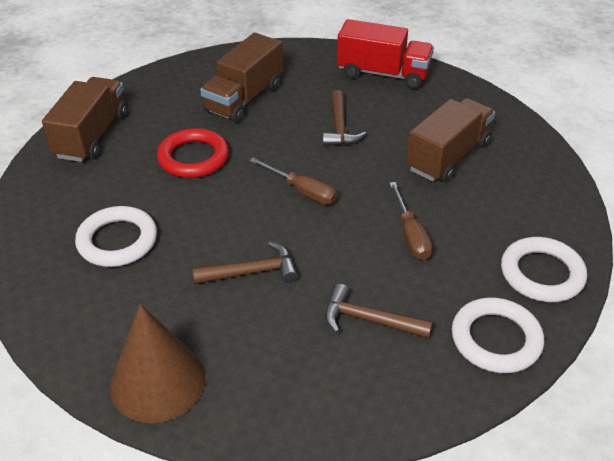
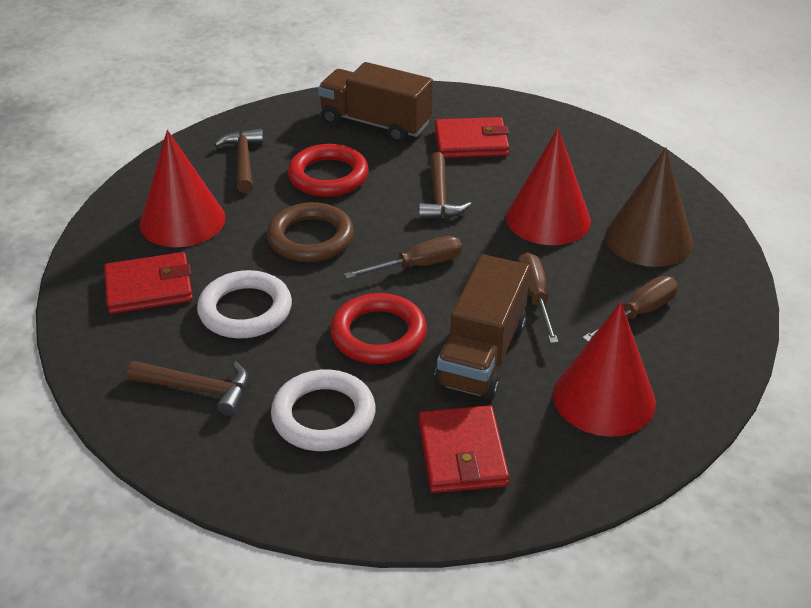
brown ring: none = 0 -> [267,202,354,262] = 1
brown screwdriver: [249,158,337,205] [389,182,432,260] = 2 -> [344,236,462,279] [517,253,558,343] [582,276,678,342] = 3
brown truck: [42,77,128,162] [200,33,283,123] [406,98,495,182] = 3 -> [318,62,433,142] [434,254,530,400] = 2
red cone: none = 0 -> [140,130,225,247] [506,128,591,245] [553,302,656,437] = 3
red ring: [157,128,229,178] = 1 -> [288,144,369,197] [330,293,427,364] = 2
red truck: [337,19,434,89] = 1 -> none = 0
red wallet: none = 0 -> [104,252,193,314] [419,405,509,493] [435,117,509,158] = 3
white ring: [75,206,157,267] [452,297,544,373] [501,237,587,302] = 3 -> [197,270,292,338] [271,369,376,451] = 2

